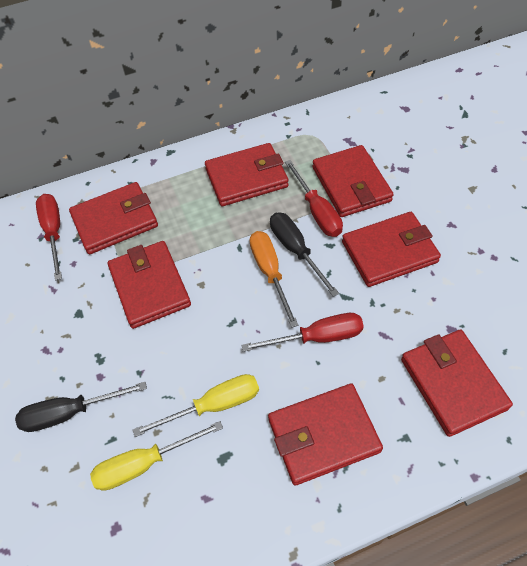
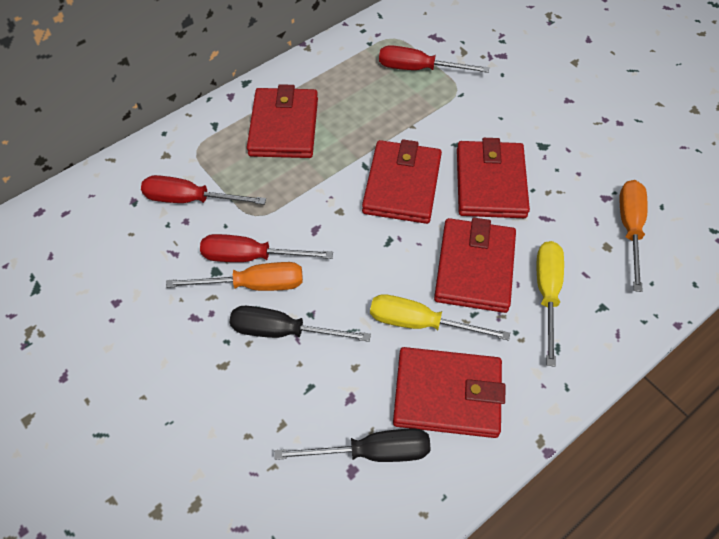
orange screwdriver: [249,231,298,328] = 1 -> [166,262,303,291] [620,180,648,292] = 2
red wallet: [69,182,158,254] [108,241,191,329] [205,143,289,206] [268,383,383,485] [312,145,394,217] [342,212,441,287] [401,329,513,437] = 7 -> [247,84,318,158] [362,139,442,224] [393,347,505,438] [434,218,516,313] [457,138,530,218] = 5

